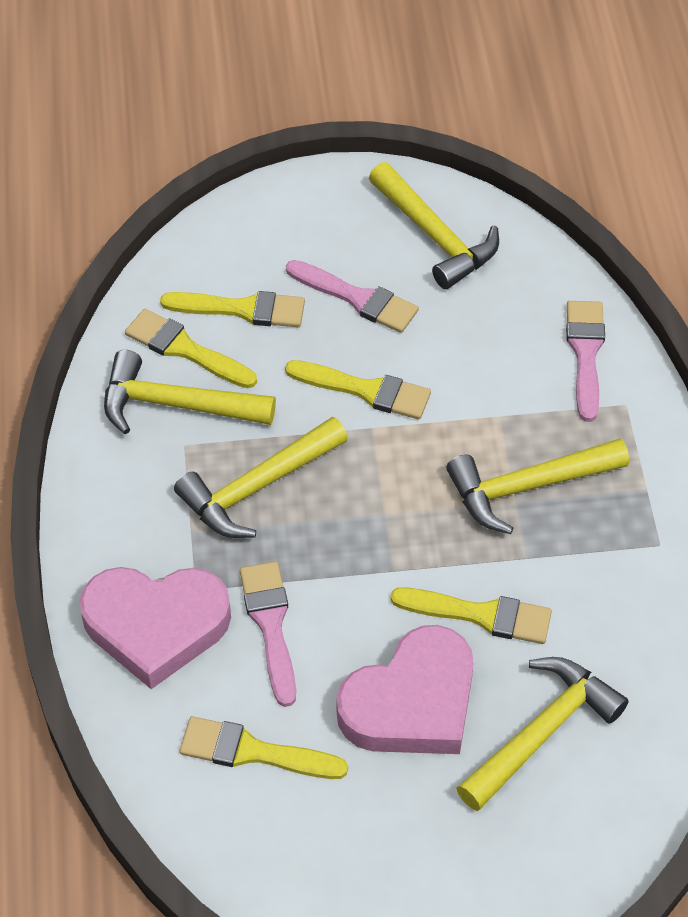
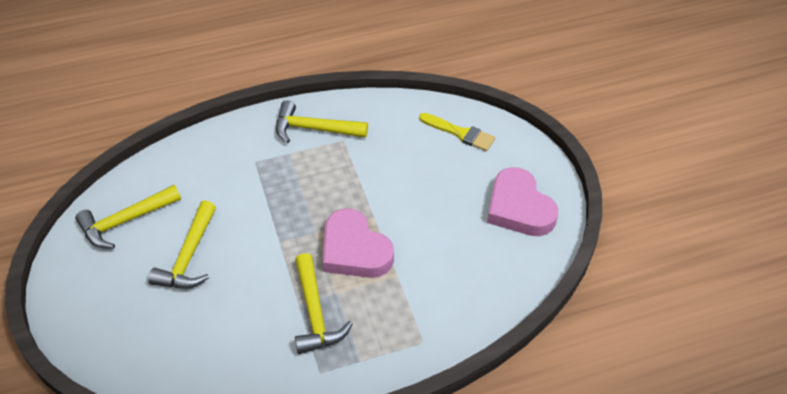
pink brush: [240,561,296,707] [286,260,419,333] [566,301,605,422] = 3 -> none = 0
yellow brush: [125,309,257,388] [160,291,305,327] [180,716,348,779] [285,360,431,420] [390,587,552,644] = 5 -> [419,113,495,151] = 1
yellow hammer: [104,350,276,434] [174,417,348,538] [369,162,499,289] [446,438,629,534] [456,657,629,811] = 5 -> [75,185,181,249] [148,200,216,288] [276,100,368,143] [295,253,353,354] = 4

